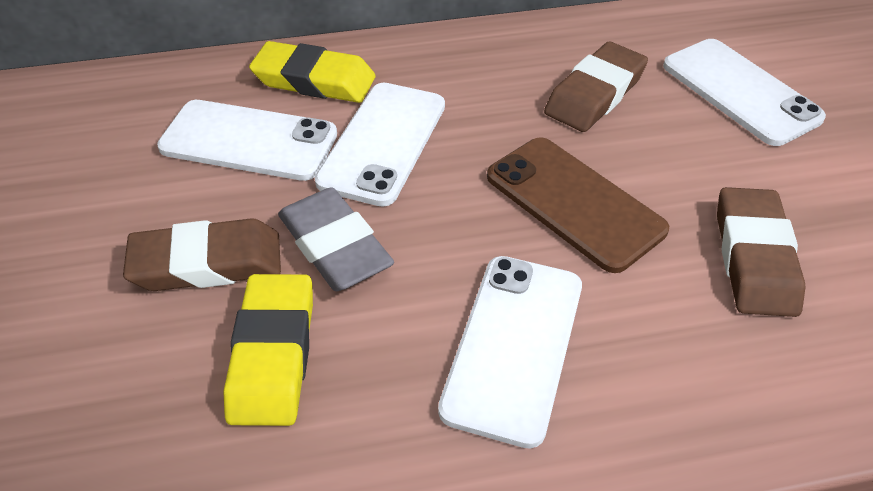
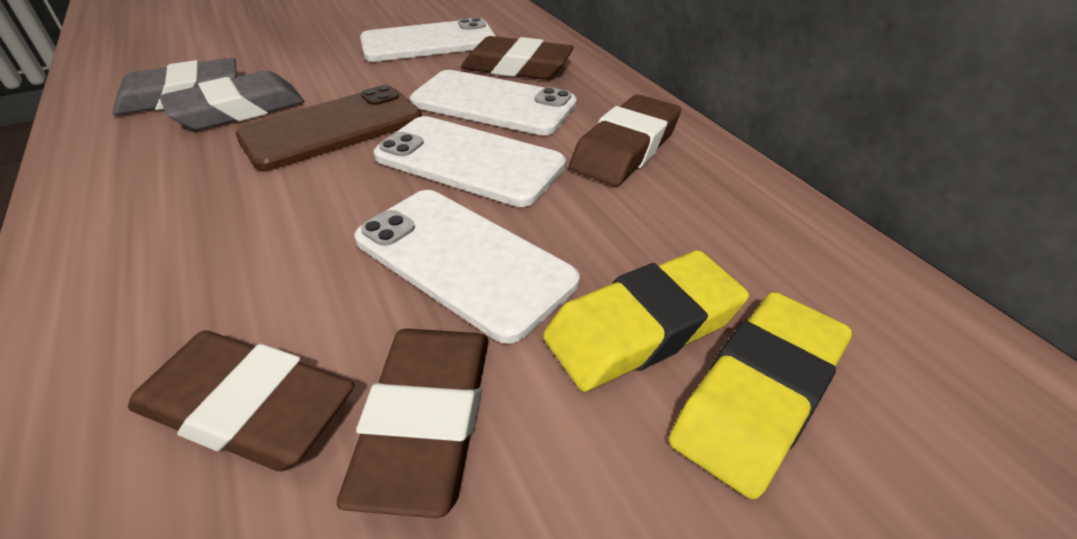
brown eraser: [123,218,281,291] [544,42,648,132] [717,187,806,317] = 3 -> [128,330,355,471] [337,329,488,518] [461,36,574,80] [569,94,681,186] = 4
grey eraser: [278,187,394,291] = 1 -> [113,58,237,116] [159,71,304,130] = 2

